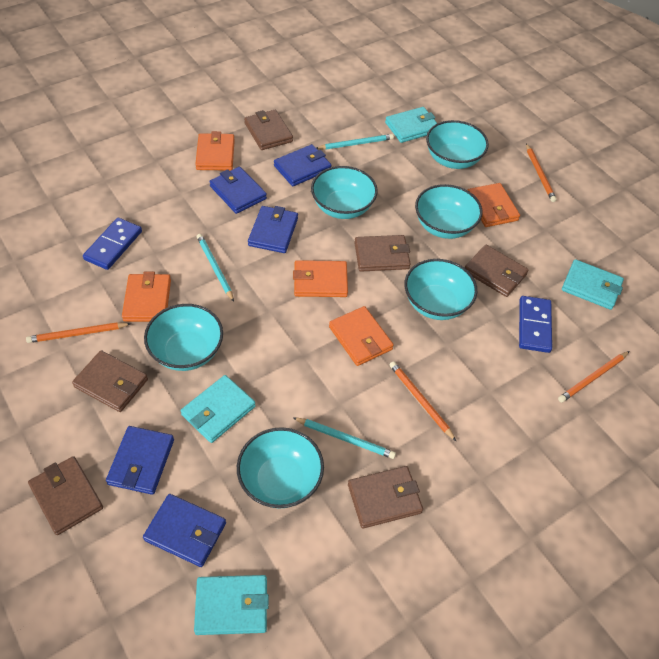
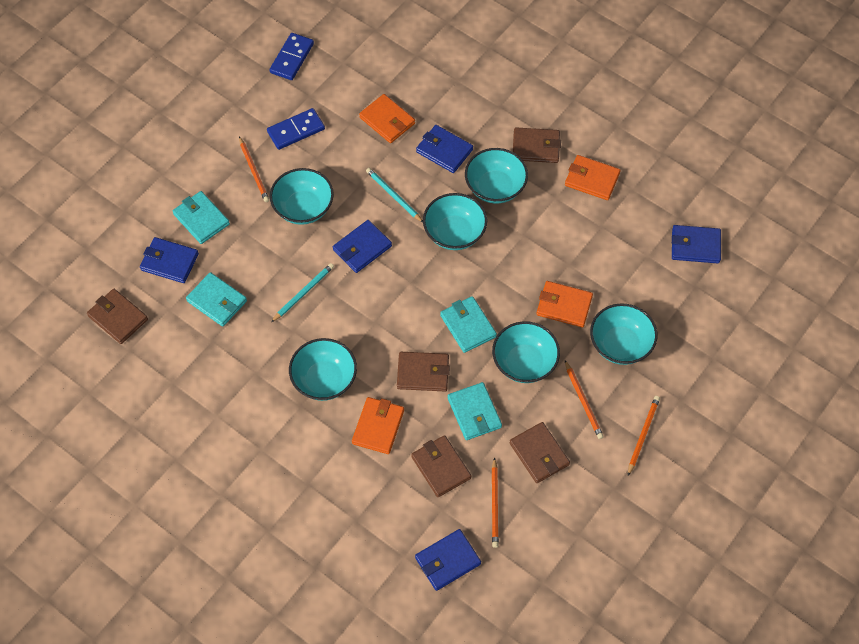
brown wallet: [28,456,103,535] [72,350,148,412] [244,110,293,150] [348,466,423,528] [354,235,411,272] [465,245,529,297] = 6 -> [87,289,148,344] [397,352,450,391] [411,435,471,497] [510,422,570,483] [513,127,561,163] = 5
orange wallet: [122,272,171,322] [195,131,235,171] [293,260,348,297] [329,306,394,366] [468,183,520,227] = 5 -> [352,397,404,454] [359,94,415,143] [536,281,593,327] [565,155,621,200] = 4
turquoise pencil: [197,234,234,302] [293,417,396,459] [316,134,394,150] = 3 -> [271,263,334,322] [366,168,423,222] = 2

